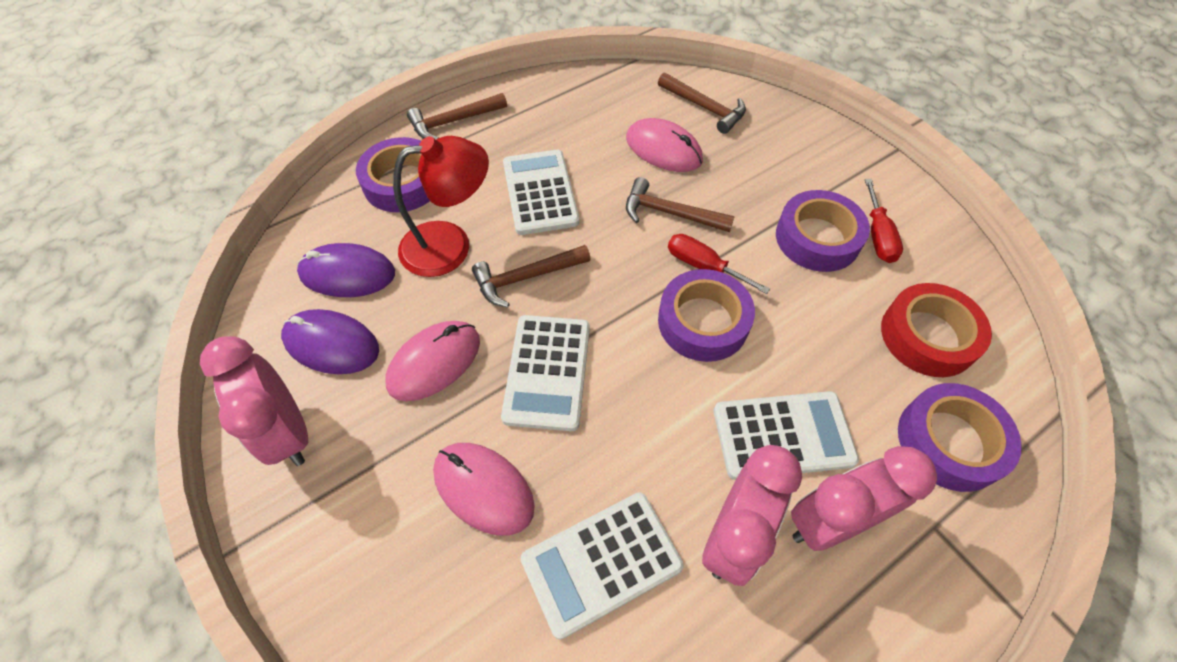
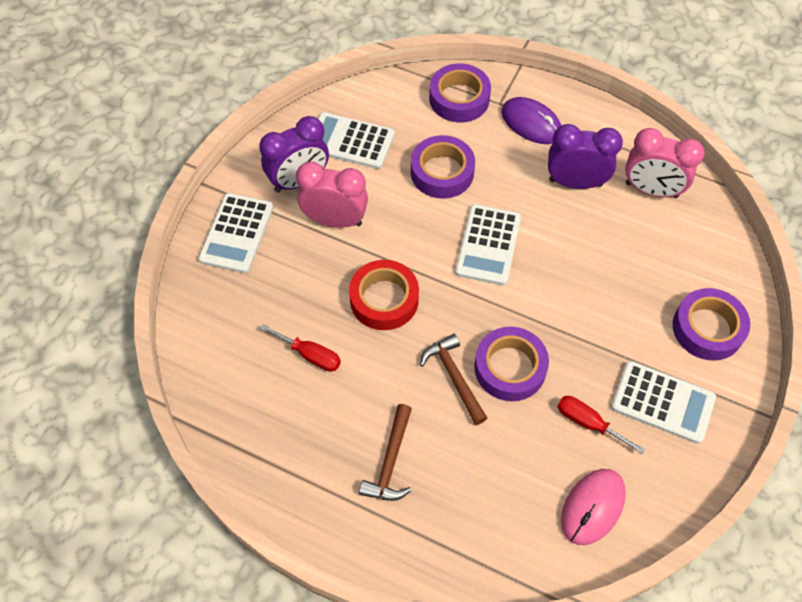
brown hammer: [407,93,507,139] [472,245,591,307] [626,177,735,232] [658,73,746,134] = 4 -> [359,404,412,501] [420,334,487,425] = 2
pink clock: [200,336,308,466] [702,445,802,586] [791,446,937,551] = 3 -> [296,162,368,228] [625,128,705,198] = 2
pink mouse: [385,321,480,401] [433,443,535,536] [626,118,703,172] = 3 -> [561,469,626,545] = 1
purple clock: none = 0 -> [259,116,329,192] [548,124,623,189] = 2
purple mouse: [281,309,379,374] [297,243,395,297] = 2 -> [501,97,561,144] = 1
red lamp: [393,136,489,277] = 1 -> none = 0

